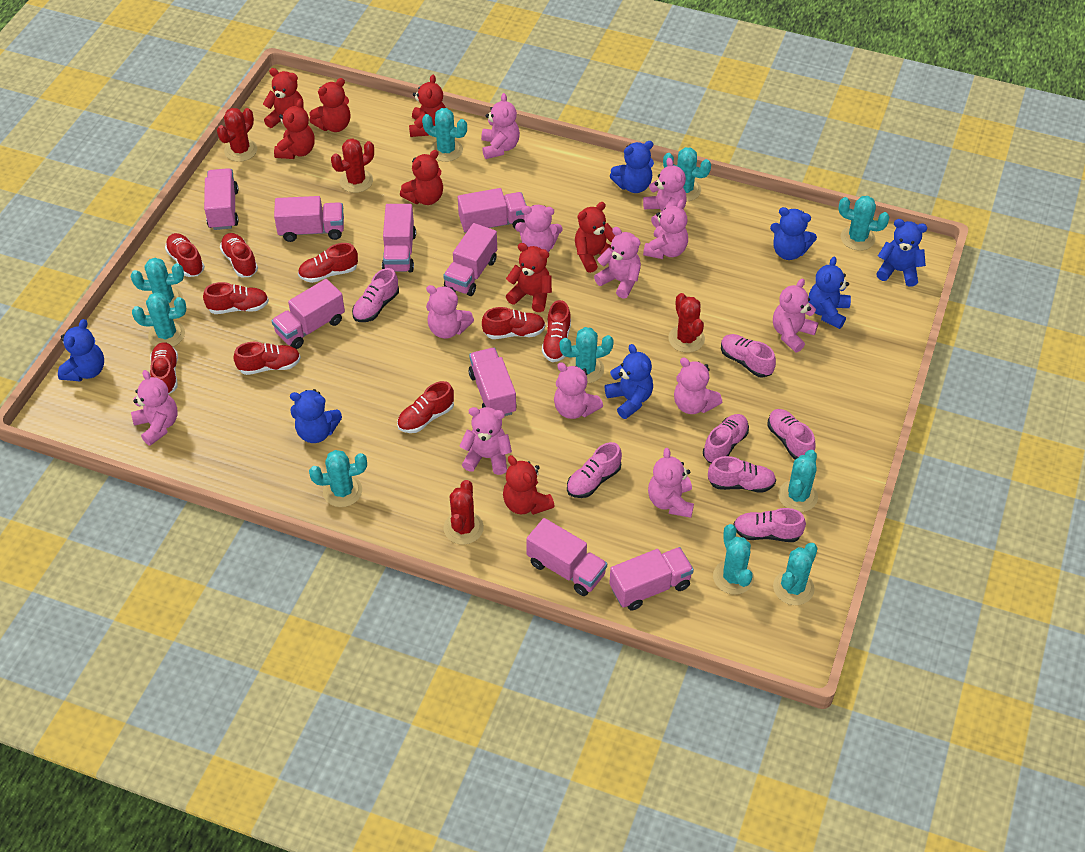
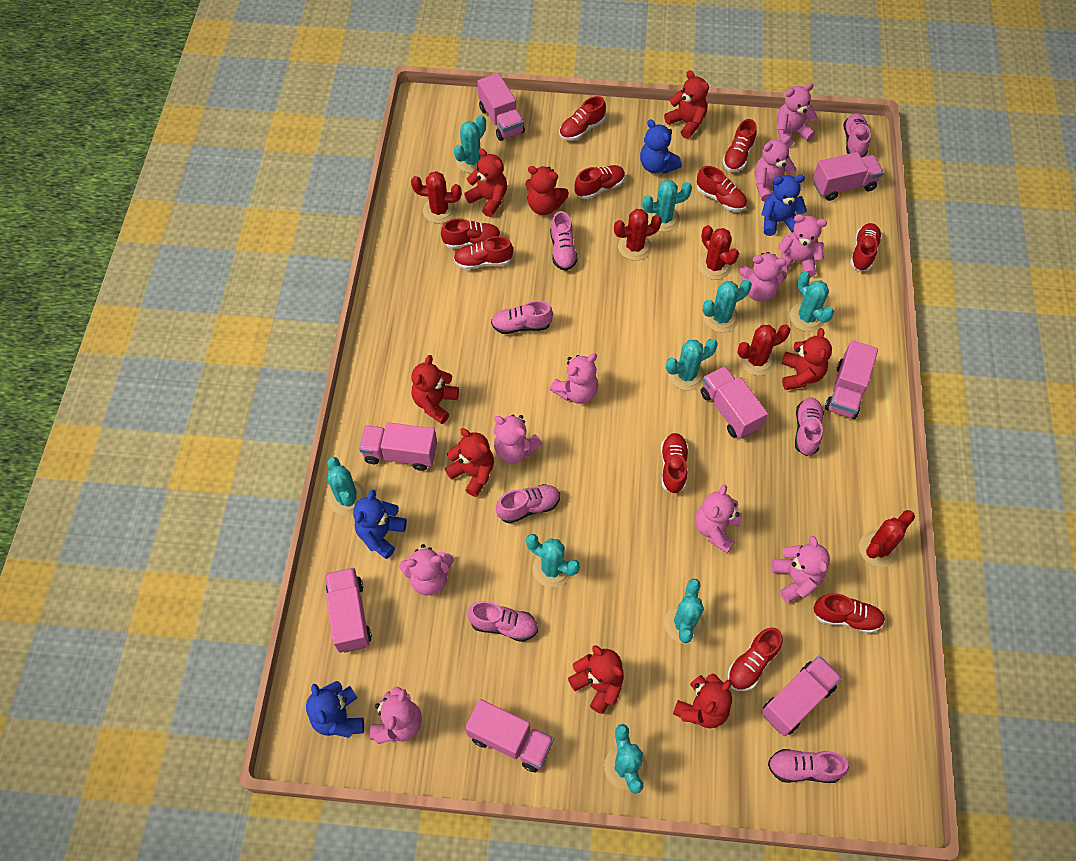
blue teddy bear: [58,319,104,382] [290,389,342,443] [605,344,653,419] [610,141,654,193] [770,207,817,260] [808,257,851,329] [876,219,927,287] = 7 -> [306,681,364,738] [353,490,407,559] [640,119,682,174] [761,175,807,236] = 4
pink teddy bear: [131,370,178,446] [426,285,474,339] [459,407,512,475] [481,93,520,159] [515,205,562,252] [554,362,603,419] [594,227,641,299] [643,158,686,228] [643,200,688,259] [648,448,694,518] [674,358,722,414] [773,278,818,352] = 12 -> [370,686,422,744] [399,544,454,595] [493,414,543,463] [550,354,598,404] [695,484,742,553] [739,252,787,301] [755,136,797,202] [772,536,830,603] [777,83,818,147] [777,214,827,278] = 10
pink truck: [204,168,239,230] [271,279,345,349] [274,196,344,242] [382,204,416,272] [443,223,497,296] [458,188,527,233] [468,348,517,416] [526,518,607,596] [609,547,694,611] = 9 -> [325,568,372,653] [359,422,437,471] [465,699,554,772] [477,73,525,141] [701,366,768,439] [761,656,842,736] [813,152,884,201] [825,340,878,419] = 8
red cactus: [217,108,257,162] [331,138,374,193] [444,480,484,544] [668,293,705,353] = 4 -> [411,171,462,223] [614,209,662,261] [698,225,739,280] [737,325,791,376] [859,510,915,567] = 5
red shoe: [150,342,178,394] [165,233,205,277] [203,282,269,314] [220,233,258,277] [234,342,301,375] [298,243,358,283] [397,381,454,433] [482,307,546,339] [542,300,571,362] = 9 -> [441,218,501,249] [453,236,513,270] [559,96,606,141] [574,165,625,199] [661,433,689,494] [697,166,747,212] [722,119,757,172] [727,628,782,691] [813,593,885,633] [850,223,882,271] = 10
turquoise cactus: [131,258,184,308] [132,292,186,347] [309,450,367,507] [422,108,467,162] [560,327,614,383] [663,147,711,202] [713,524,754,595] [773,543,818,605] [778,450,818,512] [838,196,890,251] = 10 -> [327,457,366,515] [454,115,486,173] [526,534,580,588] [604,724,648,794] [642,180,692,232] [664,579,705,644] [666,339,718,391] [703,279,752,332] [790,272,834,332] = 9

